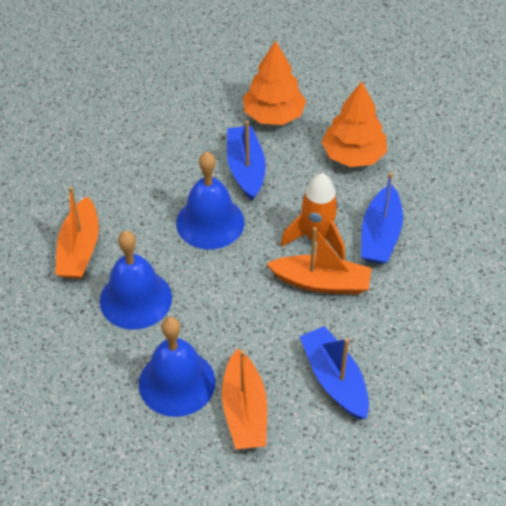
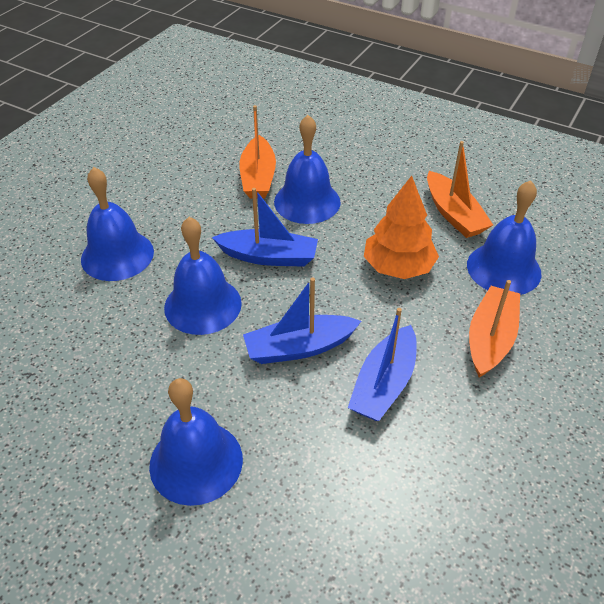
blue bell: [100,231,172,330] [139,317,216,417] [176,152,244,249] = 3 -> [81,167,154,281] [149,378,243,506] [164,217,242,335] [274,115,341,224] [467,180,542,295] = 5
orange rocket: [281,173,345,260] = 1 -> none = 0
orange tree: [243,40,306,125] [321,81,387,167] = 2 -> [364,176,439,279] = 1

